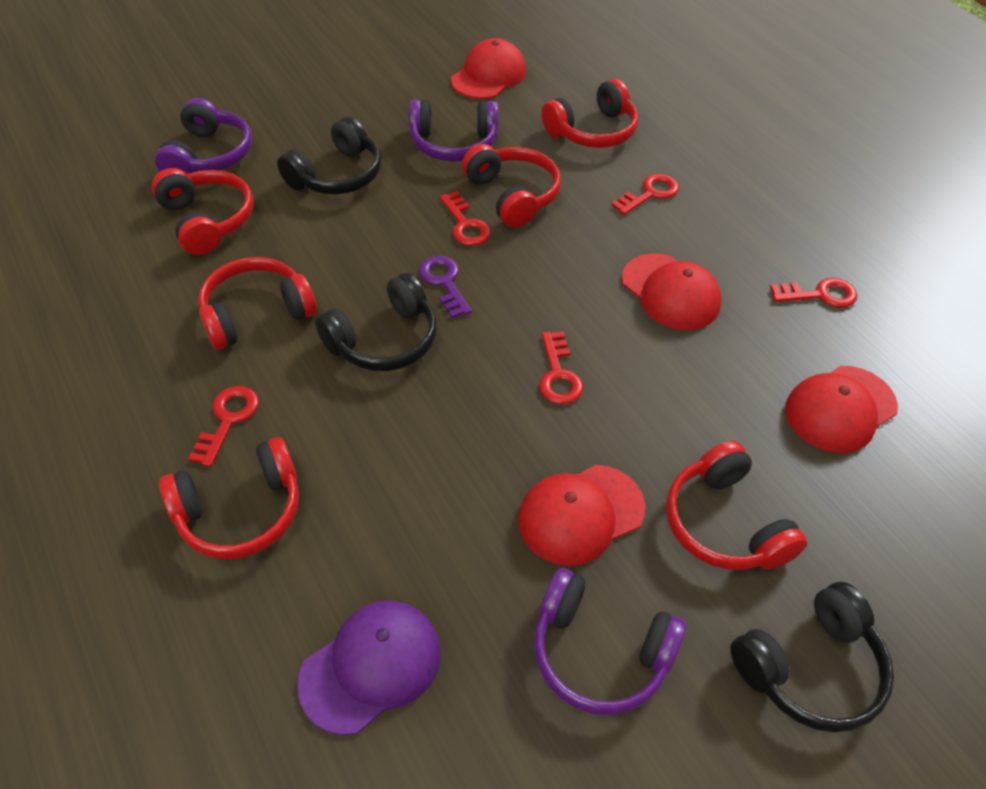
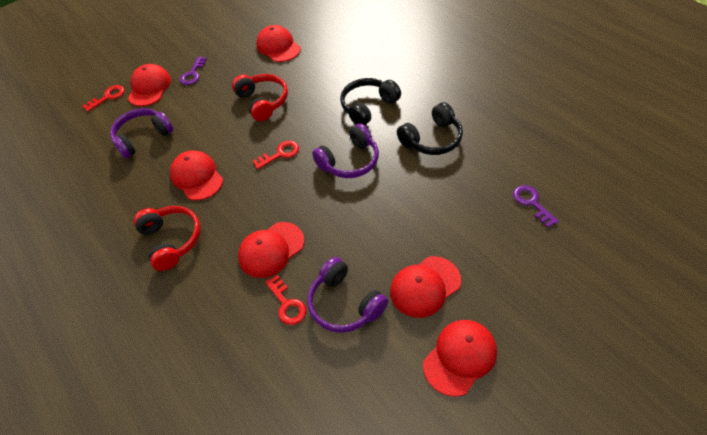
black headphones: [277,117,381,194] [315,273,437,371] [730,582,894,733] = 3 -> [340,78,401,125] [397,102,463,155] = 2
purple cap: [297,601,441,735] = 1 -> none = 0
purple key: [419,256,472,318] = 1 -> [180,57,207,85] [513,185,559,228] = 2
red cap: [451,38,526,99] [518,465,645,566] [622,253,722,330] [785,366,898,453] = 4 -> [128,64,171,106] [170,150,223,200] [238,222,304,278] [256,25,301,62] [390,256,461,318] [423,320,497,397] = 6
red headphones: [151,168,253,255] [159,437,299,559] [198,257,317,350] [462,144,561,228] [542,79,638,148] [666,441,807,570] = 6 -> [133,206,201,271] [232,74,288,121] = 2
red key: [188,386,259,467] [440,191,491,246] [539,331,583,404] [611,174,679,215] [770,278,857,308] = 5 -> [83,85,125,112] [253,141,299,169] [265,275,307,325] = 3

